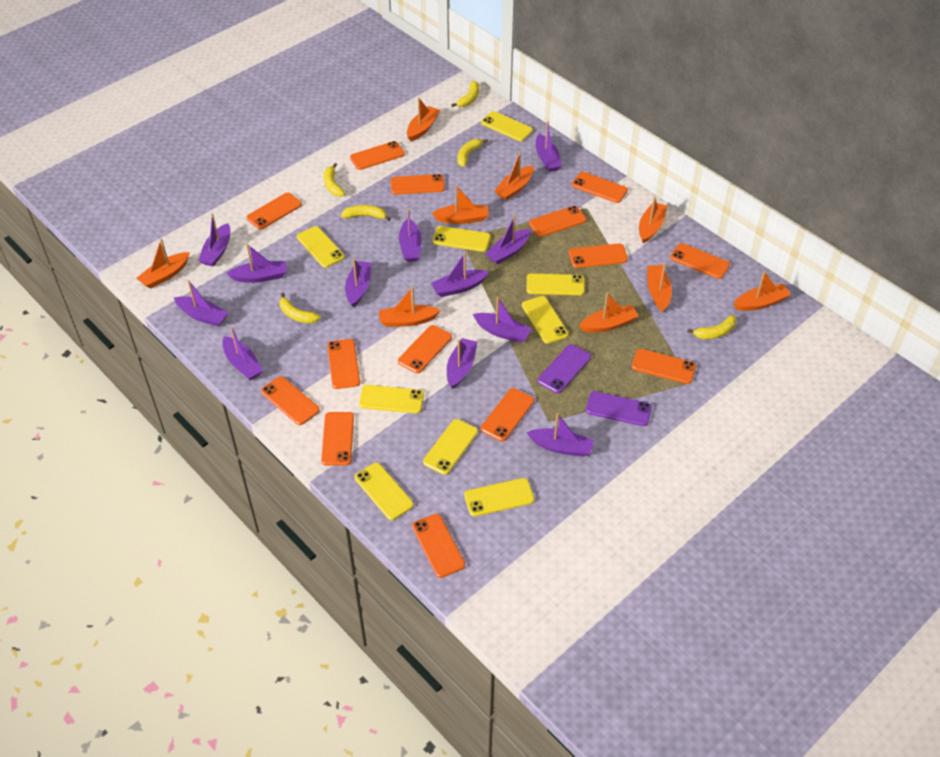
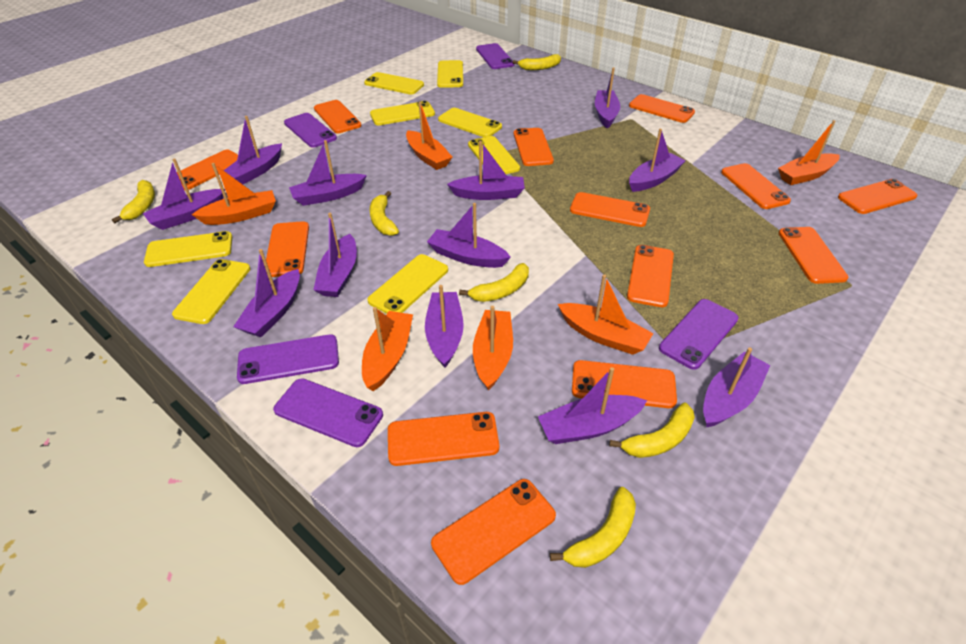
orange boat: [137,238,190,289] [379,286,440,327] [407,97,440,141] [432,185,489,224] [494,151,534,200] [579,293,639,333] [639,197,667,243] [647,263,672,312] [734,271,791,311] = 9 -> [191,163,276,225] [362,307,413,391] [406,102,452,170] [473,306,513,390] [558,274,654,355] [778,120,840,185] = 6
orange phone: [246,192,302,230] [261,376,320,425] [321,412,354,466] [327,339,360,389] [350,141,405,170] [391,174,445,195] [398,325,452,373] [412,514,465,578] [481,388,534,441] [529,206,586,237] [569,243,628,268] [572,172,628,203] [632,349,696,384] [670,243,730,279] = 14 -> [177,150,238,190] [266,221,309,277] [314,100,362,133] [388,412,499,466] [431,479,556,585] [514,128,554,166] [570,192,650,227] [572,360,677,408] [627,245,674,307] [629,94,695,123] [721,163,791,209] [779,227,848,284] [838,179,917,214] = 13
purple phone: [538,344,591,393] [586,391,652,426] = 2 -> [237,334,339,384] [273,378,383,447] [284,113,337,148] [476,43,514,69] [659,299,739,370] = 5
yellow phone: [297,226,345,268] [355,463,414,520] [359,385,424,414] [423,419,478,475] [433,226,491,252] [464,478,534,517] [481,111,533,141] [522,296,569,344] [527,274,585,295] = 9 -> [144,231,232,267] [172,259,250,324] [364,72,424,94] [367,254,448,314] [370,101,435,125] [437,60,463,88] [438,108,502,137] [468,136,520,174] = 8

